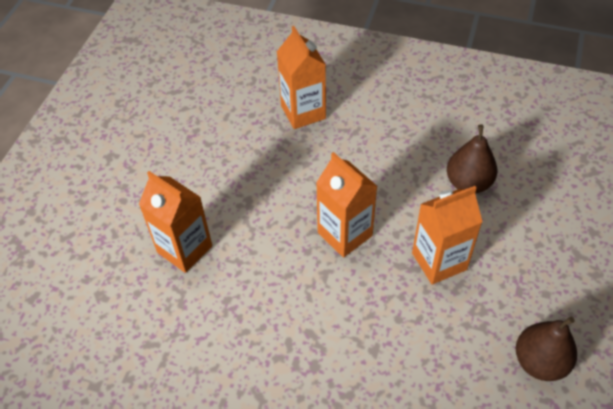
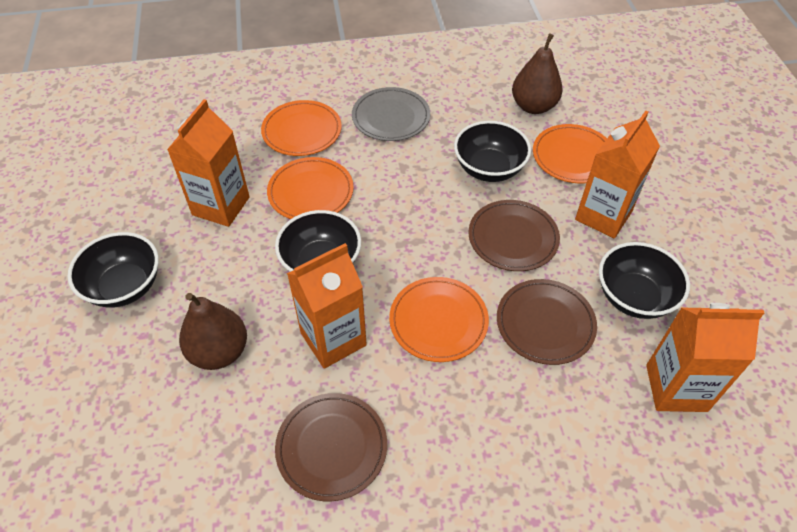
black bowl: none = 0 -> [68,232,159,307] [275,210,361,272] [454,121,531,182] [599,242,690,319] = 4
brown plate: none = 0 -> [275,393,387,501] [468,200,560,271] [497,279,597,365] = 3
grey plate: none = 0 -> [352,87,430,141] = 1
orange plate: none = 0 -> [261,100,342,156] [267,157,354,219] [389,277,489,362] [533,124,607,183] = 4

